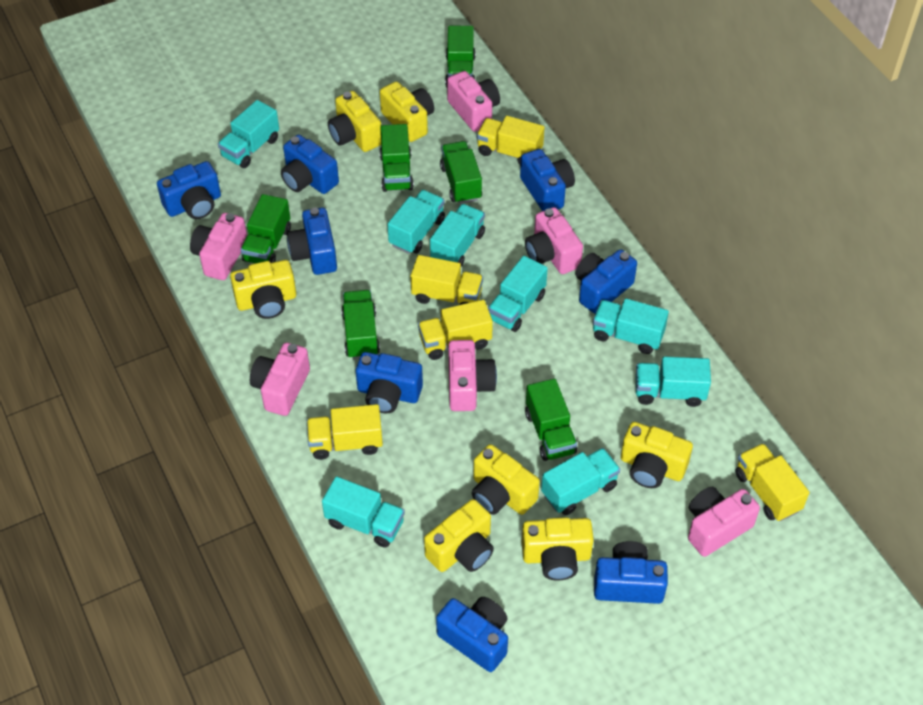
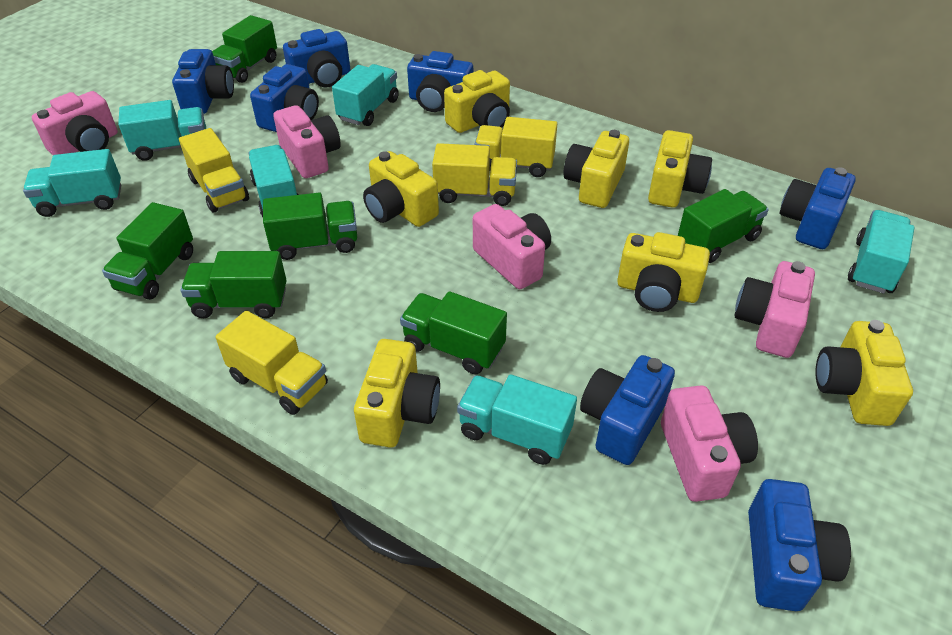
blue camera: [157,161,221,219] [281,135,339,194] [287,207,337,275] [356,352,423,413] [436,597,508,672] [520,149,575,211] [575,249,637,314] [594,541,668,604] = 8 -> [172,49,234,114] [250,64,319,132] [283,29,350,88] [407,51,473,112] [580,355,675,465] [748,479,851,611] [780,167,856,249] = 7
pink camera: [190,213,247,280] [250,343,310,416] [447,71,500,132] [448,340,497,411] [525,207,583,274] [688,487,760,557] = 6 -> [32,91,118,155] [273,105,341,178] [473,204,551,289] [661,385,758,502] [735,261,815,358] = 5
turquoise truck: [218,100,279,168] [322,476,405,548] [387,190,445,254] [430,204,485,267] [488,256,548,332] [541,448,620,515] [593,298,669,354] [635,356,711,407] = 8 -> [23,149,121,217] [118,100,206,161] [248,145,298,217] [332,64,399,126] [457,374,577,465] [848,210,915,294] = 6
yellow truck: [307,404,383,460] [410,255,483,305] [418,300,493,360] [477,116,545,165] [735,443,809,521] = 5 -> [179,128,249,212] [215,310,328,415] [432,143,517,206] [474,117,557,177] = 4

